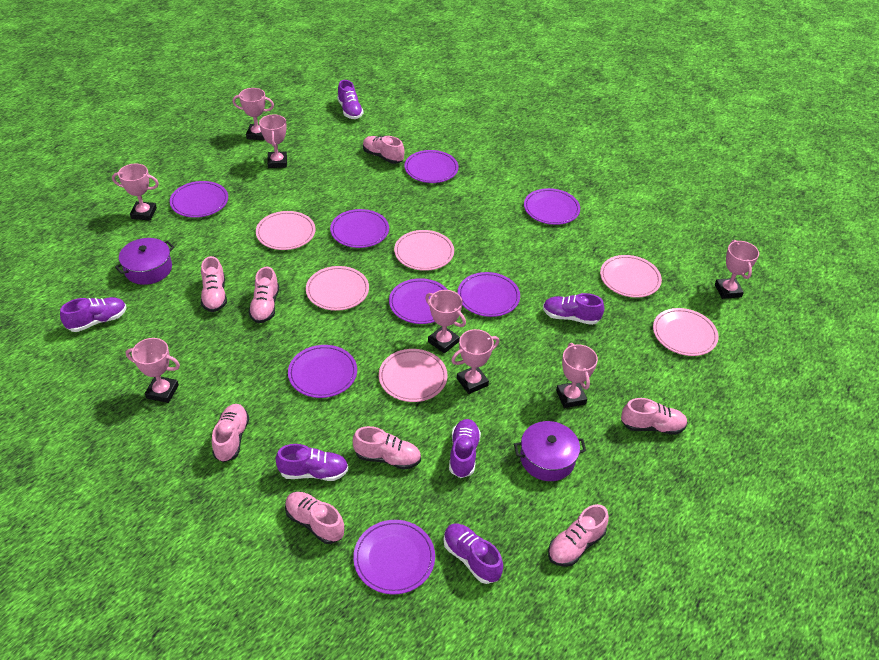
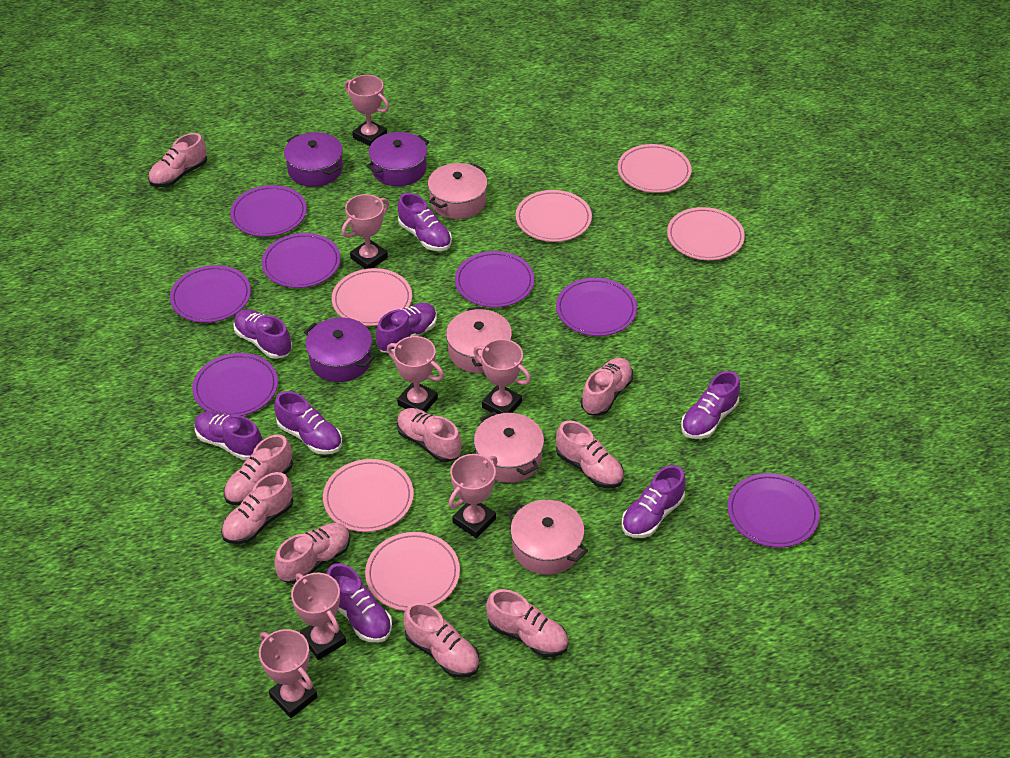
pink pot: none = 0 -> [428,163,488,219] [446,307,512,373] [474,411,544,483] [508,500,588,575] = 4
pink shoe: [201,256,227,312] [212,404,249,463] [249,266,279,323] [285,492,344,544] [353,426,421,470] [363,136,404,164] [548,504,609,567] [621,398,688,435] = 8 -> [148,133,207,187] [221,472,293,544] [224,434,293,505] [275,523,350,584] [397,408,462,462] [403,602,479,678] [486,589,569,657] [556,421,624,488] [581,358,633,416] = 9
pink trophy: [112,164,159,220] [126,338,180,403] [232,88,274,140] [259,114,287,168] [425,290,466,353] [451,329,499,394] [556,343,598,408] [715,240,759,299] = 8 -> [259,629,317,718] [291,573,346,660] [342,194,389,269] [345,75,389,146] [387,336,444,412] [449,454,498,538] [473,339,531,414] = 7
purple plate: [170,181,228,218] [288,345,357,398] [330,209,389,248] [353,520,435,594] [389,278,448,324] [404,150,459,183] [458,272,520,317] [524,188,580,225] = 8 -> [170,265,251,323] [192,353,278,416] [230,185,307,237] [262,233,341,288] [455,251,534,308] [556,278,637,336] [727,473,820,548] = 7
purple pot: [115,238,174,285] [514,421,586,481] = 2 -> [284,132,343,187] [304,317,375,382] [366,132,429,186] = 3
purple shoe: [60,297,126,332] [275,444,348,481] [337,80,363,119] [444,523,503,584] [449,419,481,478] [543,293,604,325] = 6 -> [195,411,262,460] [233,309,292,359] [274,391,342,455] [327,563,392,643] [376,303,437,353] [398,193,452,251] [622,465,686,538] [681,371,740,439] = 8

